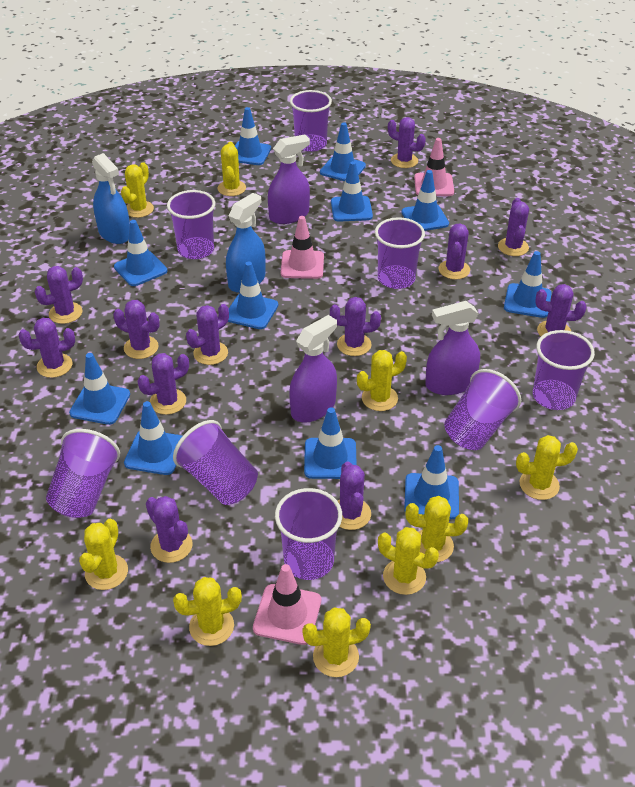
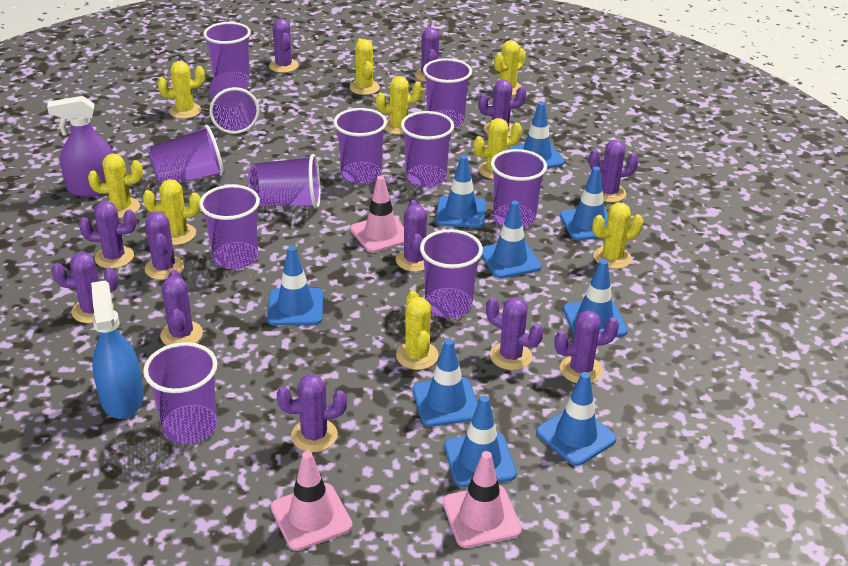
blue spray bottle: [92,153,130,244] [226,193,266,293] = 2 -> [91,280,144,419] = 1
blue traffic cone: [69,353,130,425] [114,220,168,286] [124,401,182,475] [228,261,278,329] [235,107,271,165] [304,407,357,479] [320,122,366,181] [331,161,373,222] [401,170,449,231] [404,445,459,519] [504,251,552,318] = 11 -> [267,246,323,326] [413,339,478,427] [436,155,486,228] [444,395,517,487] [481,201,542,278] [510,102,564,168] [536,372,617,466] [560,167,608,241] [563,259,628,337] = 9
purple cup: [46,429,120,518] [167,190,215,259] [173,420,258,505] [275,488,342,580] [290,90,332,152] [375,217,425,289] [444,369,521,450] [533,330,595,410] = 8 -> [143,342,217,444] [148,125,224,184] [199,185,260,269] [203,22,251,84] [209,72,260,134] [248,154,321,209] [333,108,387,184] [401,111,454,187] [420,229,483,318] [423,58,472,128] [491,149,547,228] = 11
purple spray bottle: [268,135,310,224] [289,315,337,422] [425,301,480,395] = 3 -> [47,96,114,197] = 1

